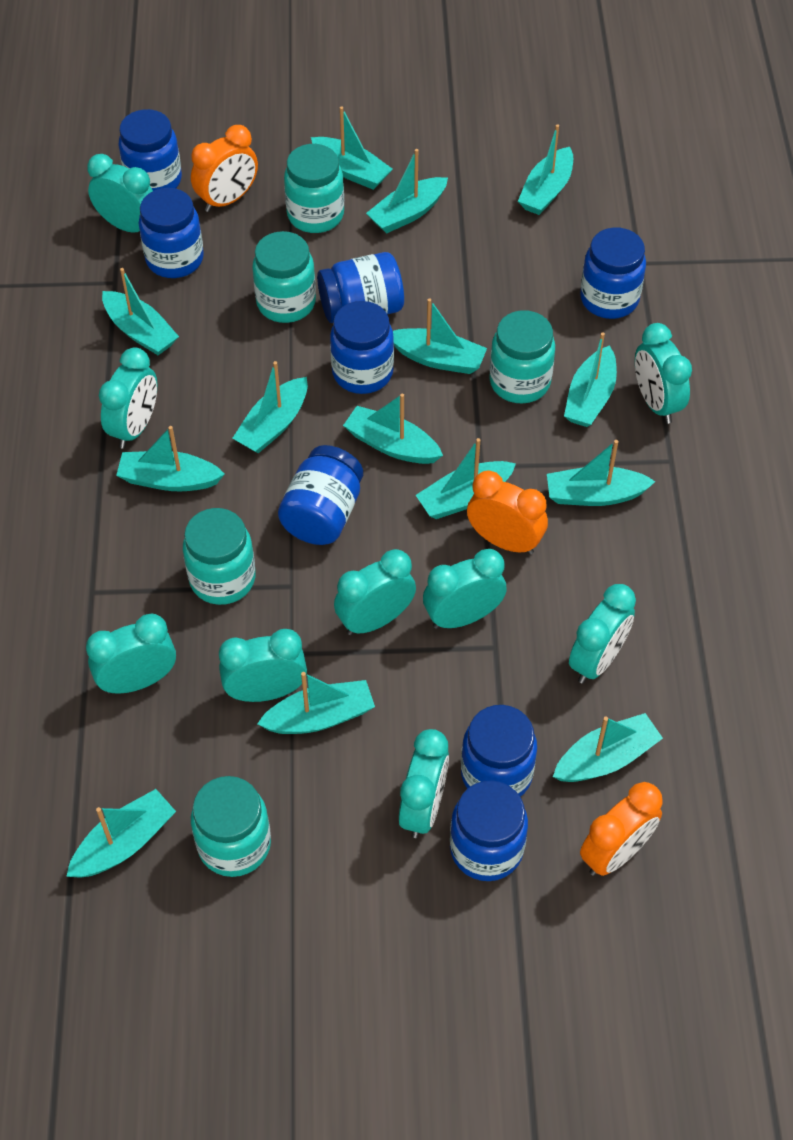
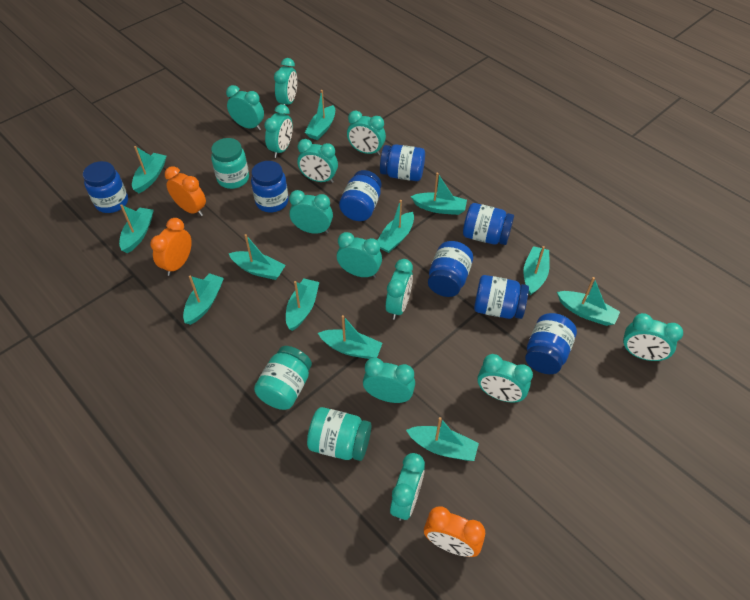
turquoise boat: [66,789,176,878] [102,268,179,355] [116,426,225,491] [233,361,308,453] [257,672,375,734] [311,106,393,190] [343,393,443,464] [366,149,448,234] [393,298,487,374] [416,438,516,519] [518,124,573,215] [547,440,656,506] [553,713,663,782] [564,332,617,427] = 14 -> [119,204,154,254] [132,146,166,193] [183,273,224,325] [229,234,286,280] [286,278,319,331] [305,90,335,140] [318,315,382,359] [377,200,414,253] [406,417,479,461] [411,173,467,215] [523,246,550,295] [557,277,620,326] = 12
turquoise clock: [86,614,176,694] [87,154,153,233] [99,347,157,449] [219,629,307,702] [334,549,416,635] [399,729,449,838] [423,549,507,629] [569,584,636,684] [635,323,692,424] = 9 -> [226,85,264,130] [264,104,293,158] [274,58,297,105] [289,190,333,234] [297,139,338,183] [337,232,382,278] [347,111,386,155] [363,358,415,403] [386,259,413,320] [390,453,425,521] [477,354,533,403] [622,313,683,362] = 12
turquoise jar: [183,508,256,605] [191,776,271,877] [252,231,316,323] [284,144,344,233] [489,310,555,404] = 5 -> [211,138,249,189] [254,346,312,410] [307,407,371,461] = 3

